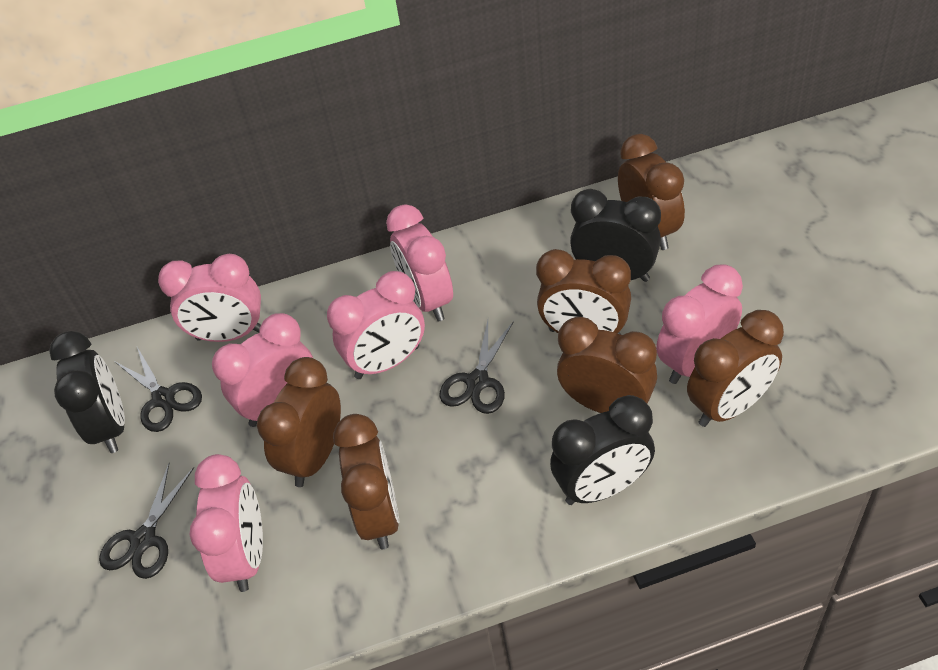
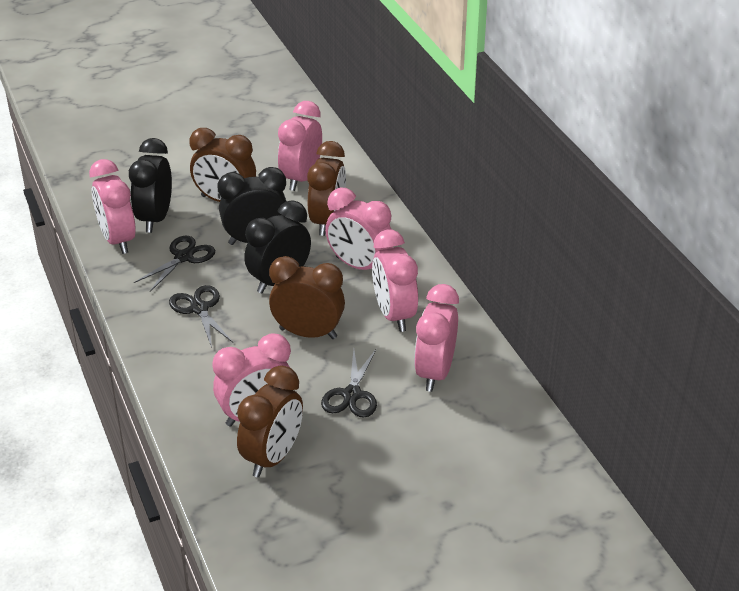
brown clock: [257,357,341,487] [333,414,399,549] [536,249,631,335] [557,317,657,413] [618,134,685,250] [687,310,784,427] = 6 -> [190,128,256,202] [237,365,303,477] [269,256,345,339] [307,141,346,236] = 4

